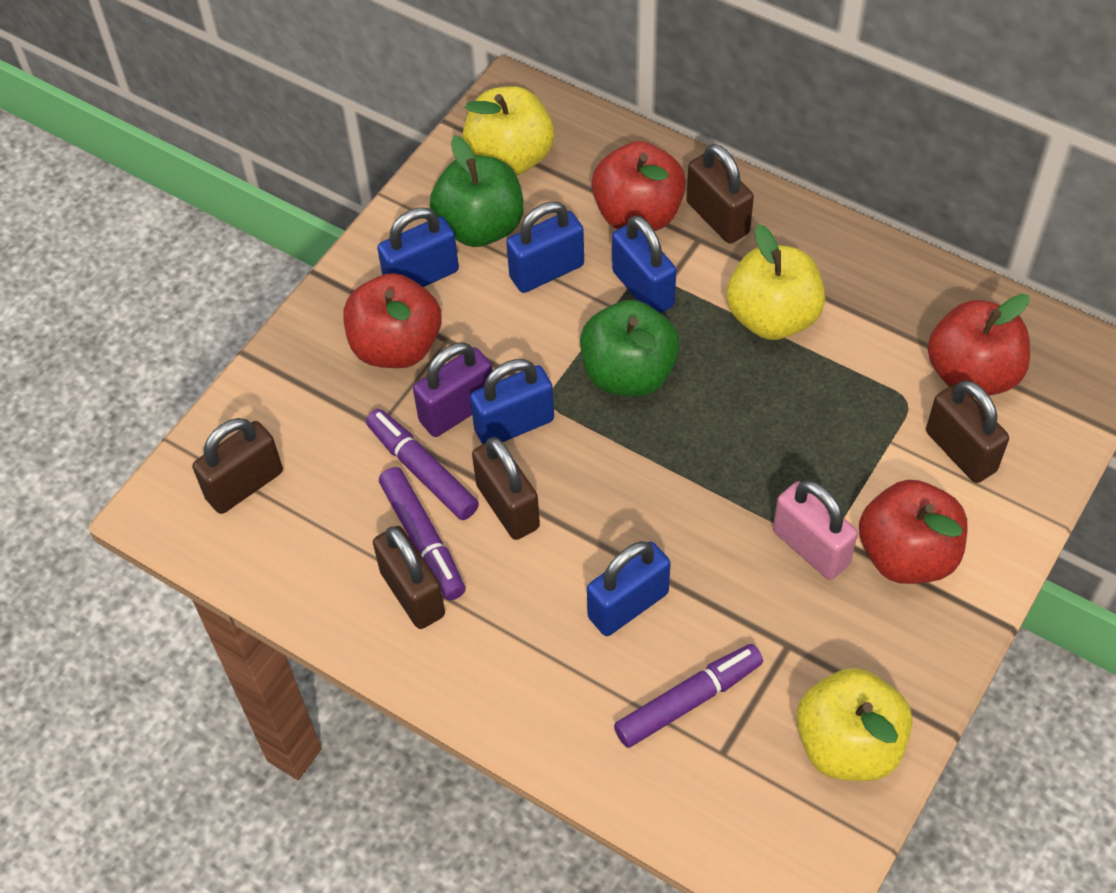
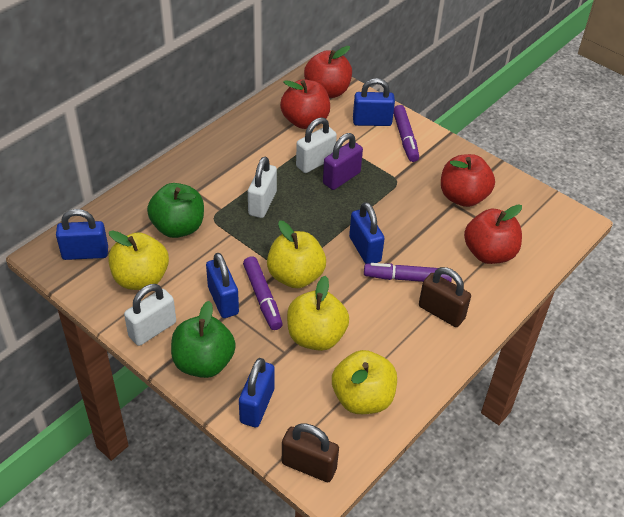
brown padlock: [192,418,283,514] [373,526,445,629] [472,437,540,540] [687,144,754,244] [926,381,1009,483] = 5 -> [282,423,339,482] [419,267,471,327] = 2
pink padlock: [773,481,858,580] = 1 -> none = 0
white padlock: none = 0 -> [124,284,176,346] [248,157,277,218] [296,117,337,173] = 3
yellow apple: [462,86,554,175] [727,224,825,340] [796,668,912,781] = 3 -> [108,230,169,290] [267,220,326,288] [287,276,349,351] [332,350,397,414] = 4

